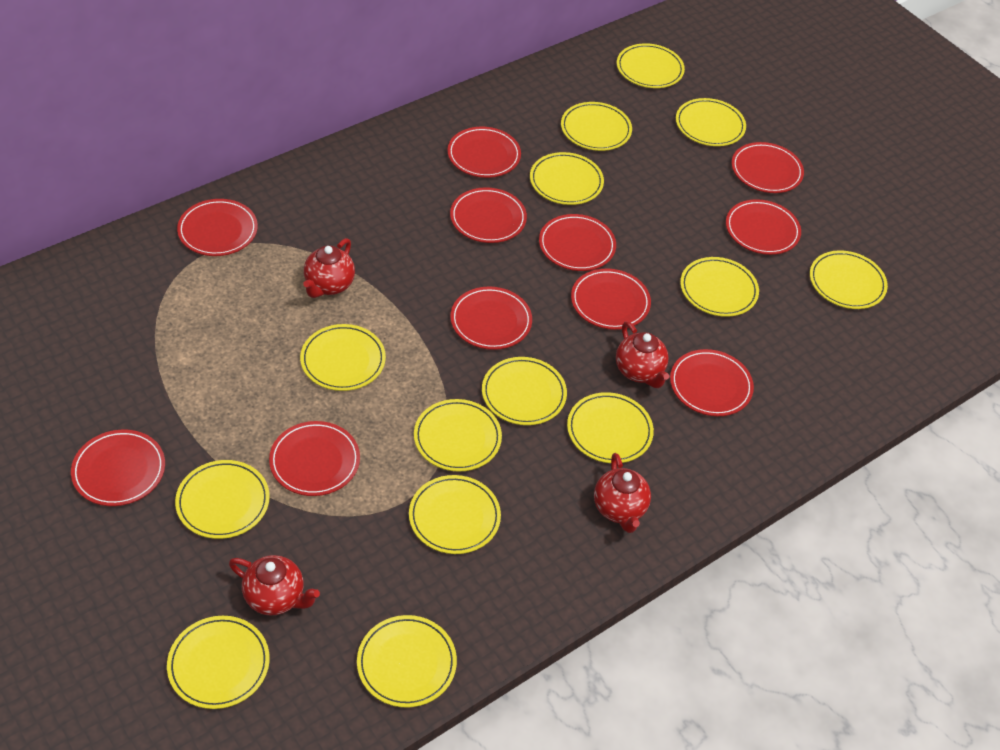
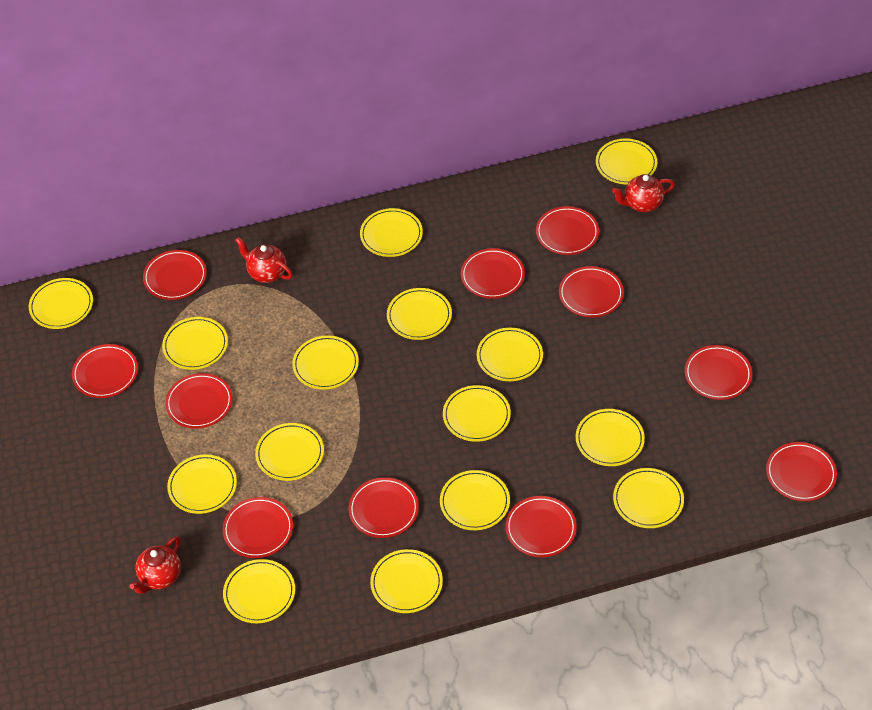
red teapot: [229,555,320,616] [303,238,355,298] [594,453,651,533] [616,322,669,388] = 4 -> [130,536,181,594] [235,237,293,283] [612,174,675,212] = 3
yellow plate: [167,616,270,709] [175,460,270,539] [300,324,386,391] [357,615,457,707] [409,475,501,554] [414,399,502,472] [482,357,567,425] [530,152,604,205] [561,102,632,151] [567,392,654,463] [617,43,685,88] [676,98,746,146] [680,257,759,317] [810,250,888,309] = 14 -> [29,278,93,329] [162,317,228,370] [167,455,237,514] [223,559,295,623] [255,423,324,481] [292,336,359,389] [360,208,423,257] [370,549,443,613] [387,288,452,340] [440,470,510,530] [443,385,511,442] [477,328,543,381] [576,409,645,466] [596,139,657,184] [613,468,684,528] = 15

